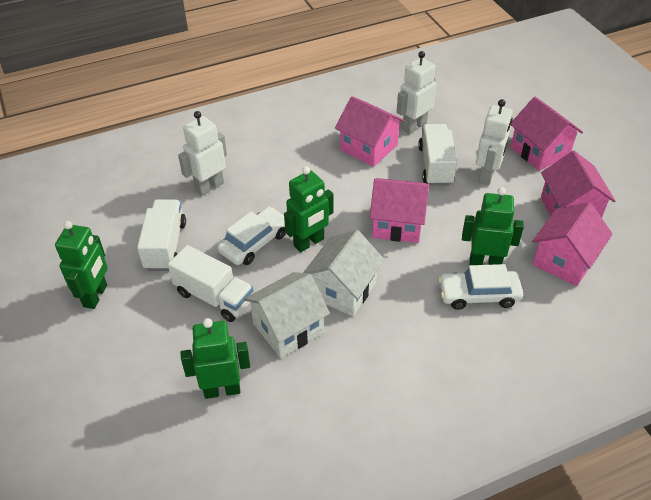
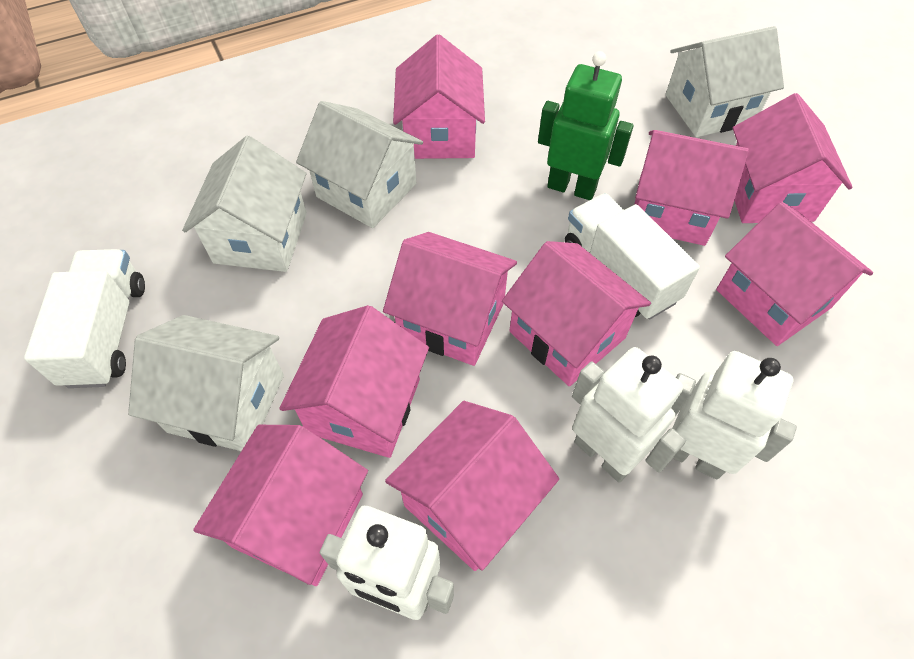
green robot: [55,221,108,309] [181,318,250,399] [284,166,334,252] [462,187,524,265] = 4 -> [538,51,634,200] = 1
pink house: [335,96,405,167] [370,178,429,243] [510,97,583,171] [532,202,612,286] [541,151,615,217] = 5 -> [193,425,368,586] [279,305,429,458] [383,232,517,366] [385,401,559,571] [393,34,485,159] [502,241,651,386] [634,130,749,246] [716,202,873,346] [733,93,853,223] = 9
white car: [217,207,286,265] [438,264,523,310] = 2 -> none = 0
white house: [244,272,330,358] [303,230,385,316] = 2 -> [128,315,284,451] [182,136,307,272] [296,101,423,228] [665,26,784,137] = 4
white truck: [137,199,186,271] [168,245,254,322] [418,124,457,186] = 3 -> [24,249,145,388] [565,193,700,320] = 2

